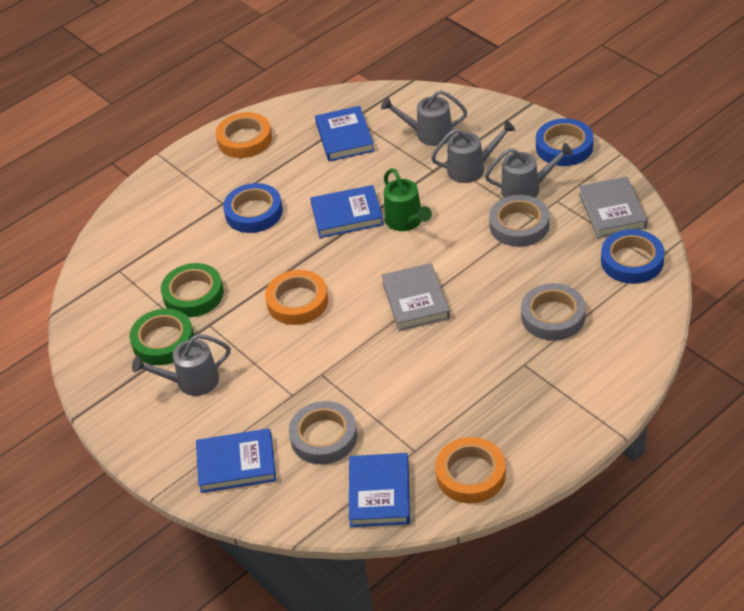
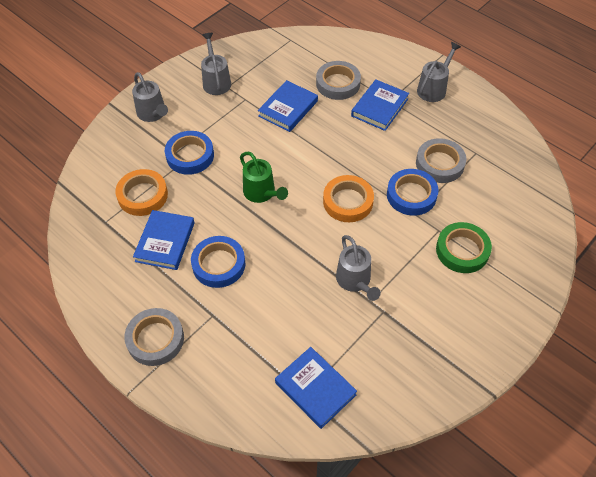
green tape: [129,309,194,365] [161,263,224,317] = 2 -> [436,222,492,273] = 1
grey book: [381,263,450,331] [579,177,647,238] = 2 -> none = 0
orange tape: [216,112,272,158] [265,270,328,325] [435,437,506,503] = 3 -> [115,169,168,216] [323,175,374,222] = 2

